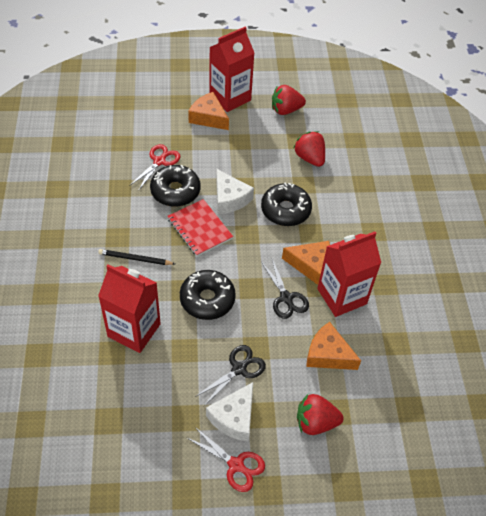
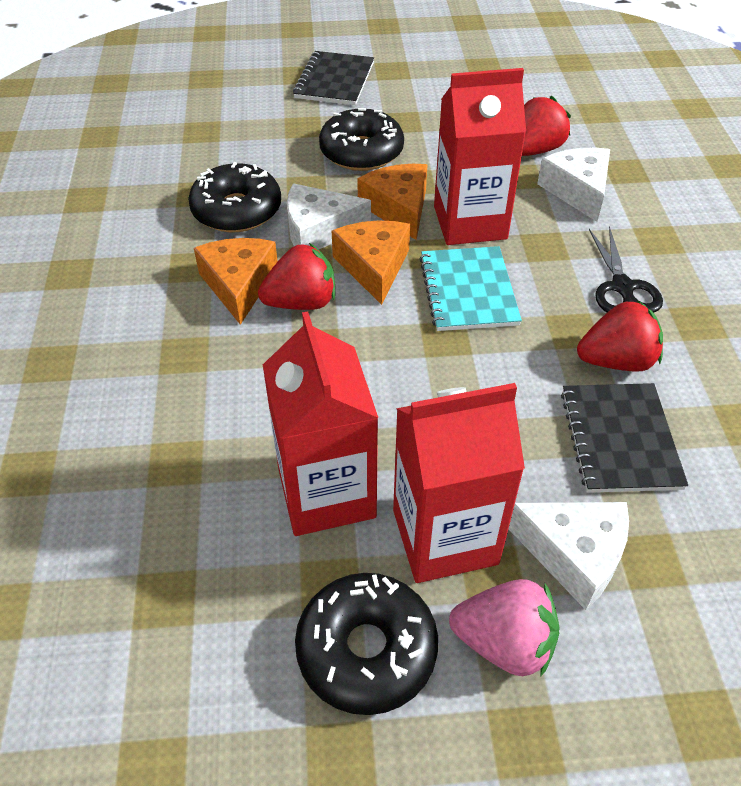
black notebook: none = 0 -> [293,51,374,105] [561,383,688,493] = 2
black pencil: [98,249,175,265] = 1 -> none = 0
black scissors: [195,345,266,406] [261,259,309,319] = 2 -> [589,226,663,313] = 1
pink strawberry: none = 0 -> [449,579,560,677] = 1
red notebook: [167,199,233,256] = 1 -> none = 0
red scissors: [129,144,181,191] [187,427,265,492] = 2 -> none = 0
turquoise notebook: none = 0 -> [420,246,522,331] = 1
white cheese: [206,382,253,442] [216,169,254,214] = 2 -> [287,183,371,250] [509,502,629,610] [537,148,610,222] = 3

